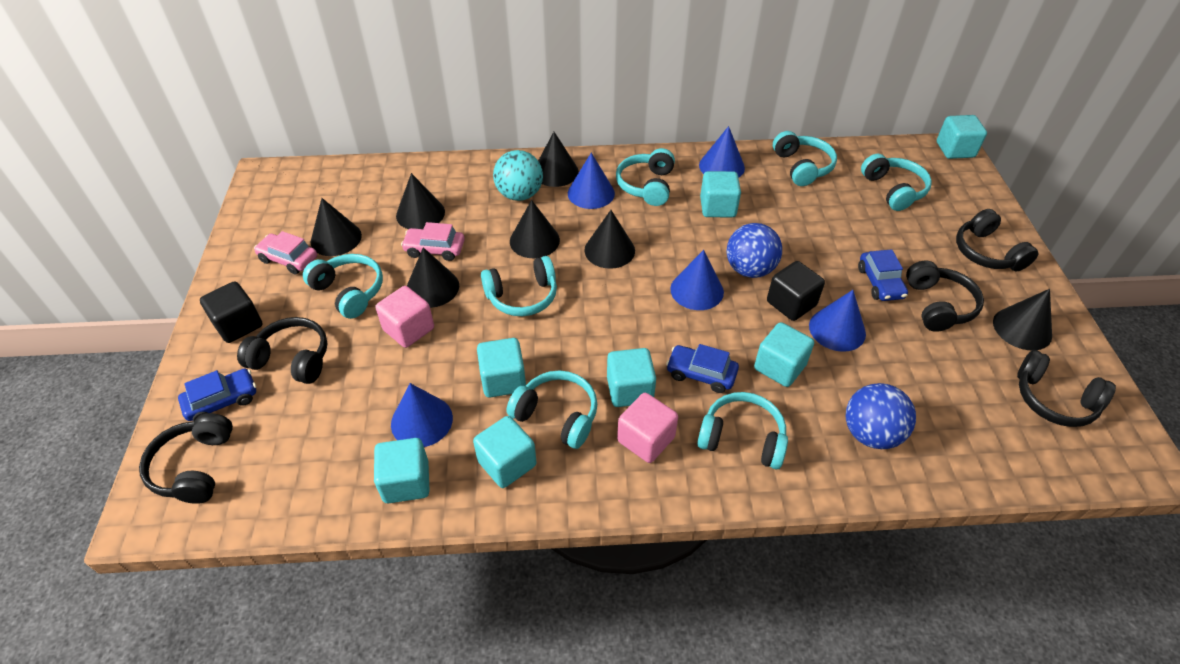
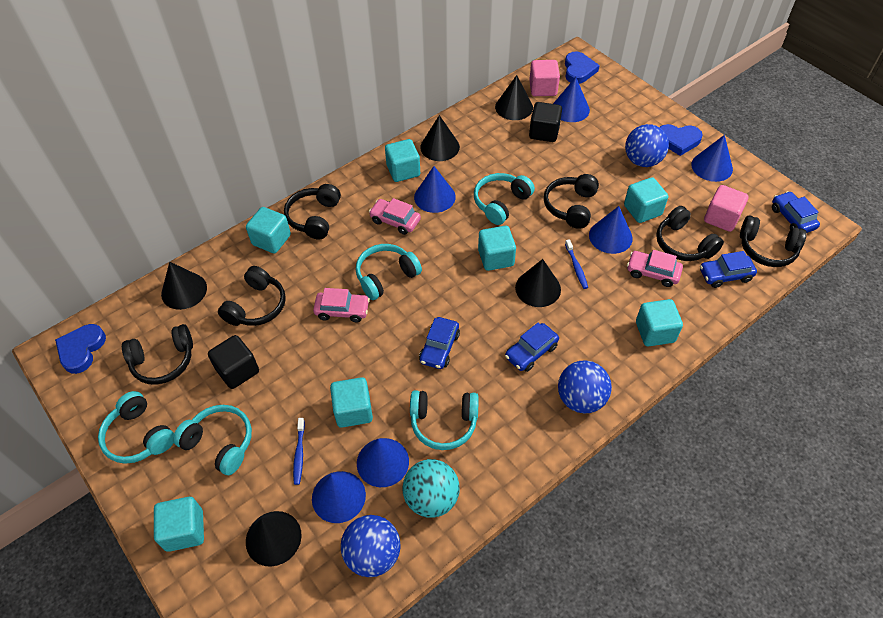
black cone: [310,198,362,256] [396,173,445,229] [407,247,459,308] [510,200,560,258] [538,132,579,187] [584,210,635,269] [993,289,1052,350] = 7 -> [161,262,207,310] [246,511,301,567] [420,115,460,161] [495,75,533,120] [515,259,561,307] = 5
black headphones: [139,413,233,504] [237,317,328,384] [906,260,984,332] [956,209,1039,271] [1017,350,1116,427] = 5 -> [122,324,193,385] [218,266,286,326] [284,184,341,240] [544,174,599,229] [656,206,724,261] [740,215,807,267] = 6
blue ball: [727,223,782,278] [846,383,916,449] = 2 -> [341,515,400,577] [558,360,612,413] [625,124,669,167] = 3
blue car: [178,369,256,421] [666,344,739,393] [858,249,908,301] = 3 -> [419,317,460,369] [505,322,559,372] [700,251,757,288] [772,191,820,233] = 4
blue cone: [391,383,453,447] [568,153,615,209] [670,250,724,310] [699,126,745,178] [809,290,866,352] = 5 -> [312,471,366,523] [357,438,409,487] [414,166,456,213] [553,77,590,122] [589,206,633,254] [691,135,733,182] = 6
blue heart: none = 0 -> [55,324,106,374] [565,52,600,84] [660,124,703,156] = 3
blue toothbrush: none = 0 -> [293,418,305,485] [565,239,588,289] = 2
pink car: [254,231,317,274] [401,222,465,261] = 2 -> [313,288,370,323] [369,198,421,235] [627,250,683,287] = 3
turquoise headphones: [303,254,383,319] [481,256,557,316] [507,371,597,449] [616,148,675,206] [697,392,788,469] [773,131,837,186] [861,154,932,211] = 7 -> [98,391,174,464] [173,405,252,475] [356,244,422,300] [410,390,479,450] [474,173,535,225] = 5

